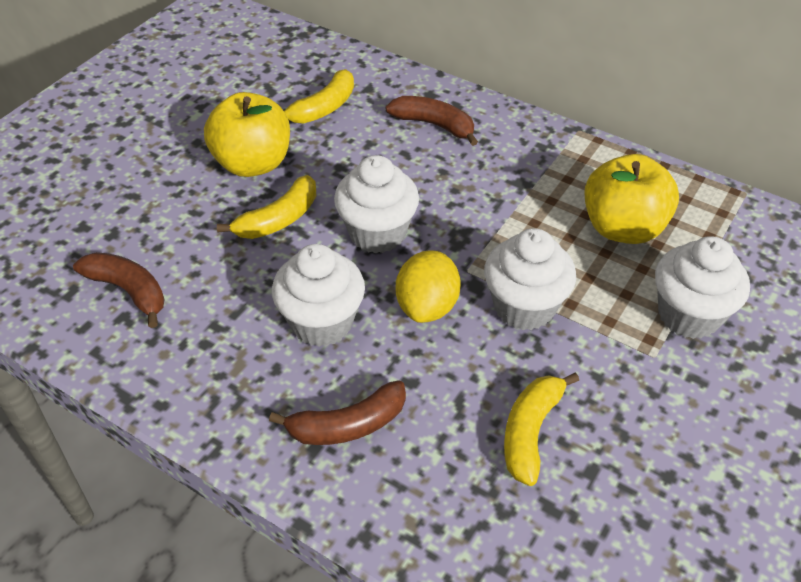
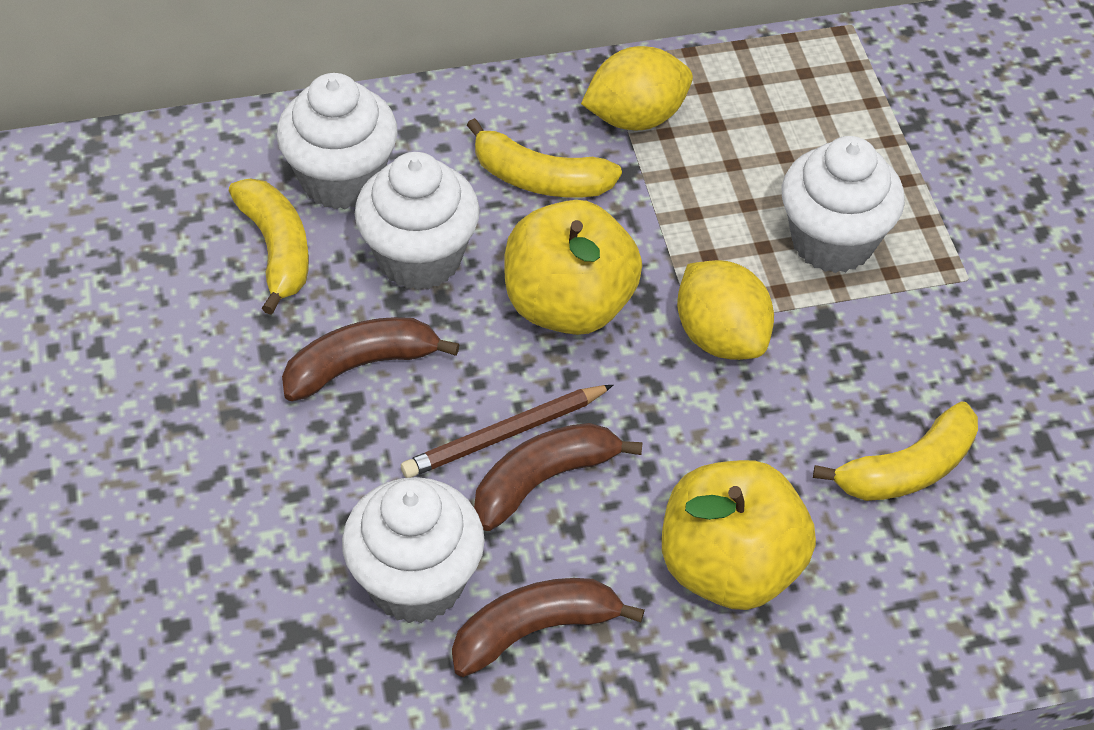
brown pencil: none = 0 -> [401,385,613,478] = 1
yellow lemon: [396,250,461,323] = 1 -> [581,46,693,130] [677,260,774,360] = 2

